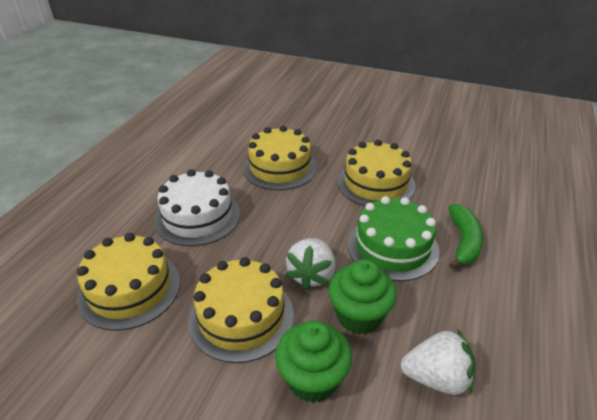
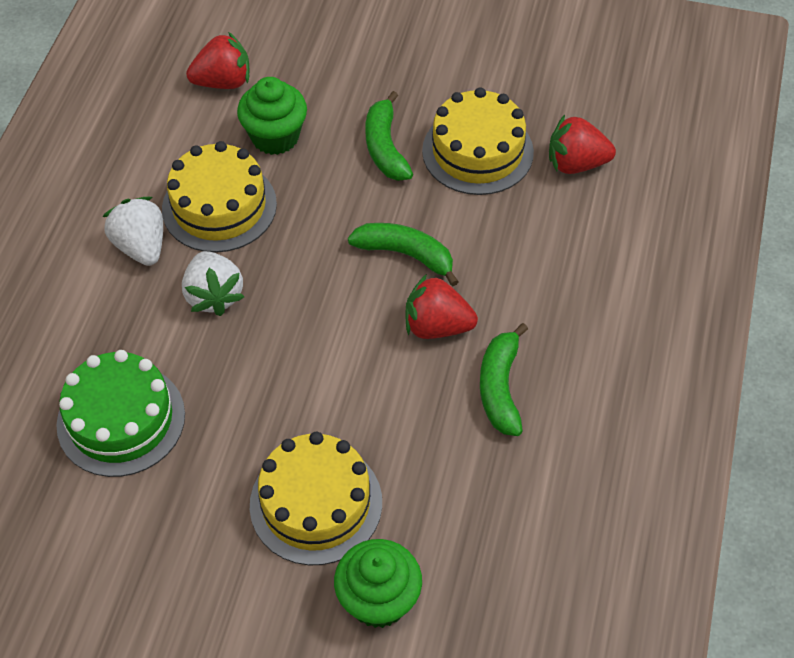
green banana: [448,204,484,269] = 1 -> [348,223,458,286] [365,91,413,181] [480,323,528,436] = 3
red strawberry: none = 0 -> [186,32,249,89] [405,274,478,339] [549,115,616,174] = 3
white cake: [155,169,240,246] = 1 -> none = 0
yellow cake: [77,233,180,331] [188,257,294,363] [243,126,317,190] [337,140,416,206] = 4 -> [162,141,277,253] [250,432,382,565] [422,87,534,195] = 3

